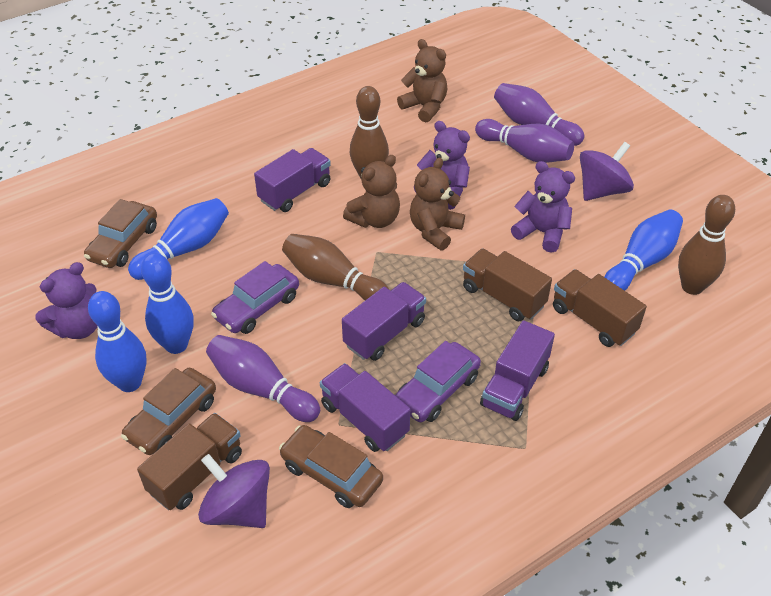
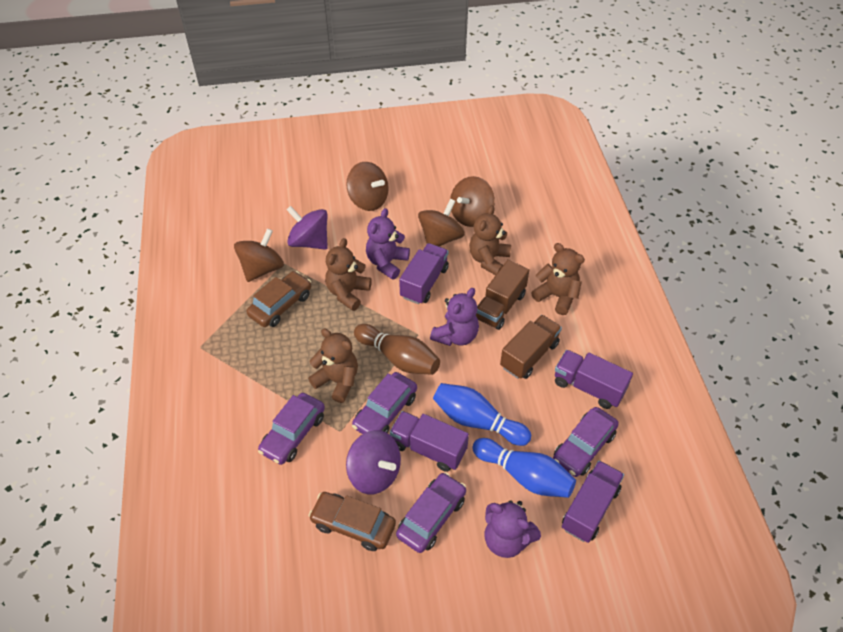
blue bowling pin: [88,291,147,392] [128,198,229,280] [141,253,194,354] [604,210,683,291] = 4 -> [433,383,531,446] [472,438,576,498] = 2
brown bowling pin: [282,234,389,300] [350,86,389,179] [678,195,735,295] = 3 -> [354,324,440,375] = 1
brown car: [84,199,157,268] [121,368,216,455] [279,425,383,508] = 3 -> [246,271,311,327] [308,492,396,551] = 2
brown spinning top: none = 0 -> [234,228,284,282] [346,162,389,211] [418,199,465,246] [450,176,495,227] = 4
brown teddy bear: [343,155,400,228] [397,39,447,122] [410,157,465,250] = 3 -> [308,328,358,403] [325,238,372,311] [469,205,511,275] [531,243,585,315] = 4
brown truck: [137,413,242,510] [463,249,552,321] [553,269,647,347] = 3 -> [476,260,529,330] [500,315,562,379] = 2
purple bowling pin: [206,335,320,422] [475,119,574,163] [494,83,584,146] = 3 -> none = 0
purple car: [211,261,299,334] [395,341,481,422] = 2 -> [258,393,325,465] [352,372,417,434] [396,472,466,553] [553,407,619,477] = 4

